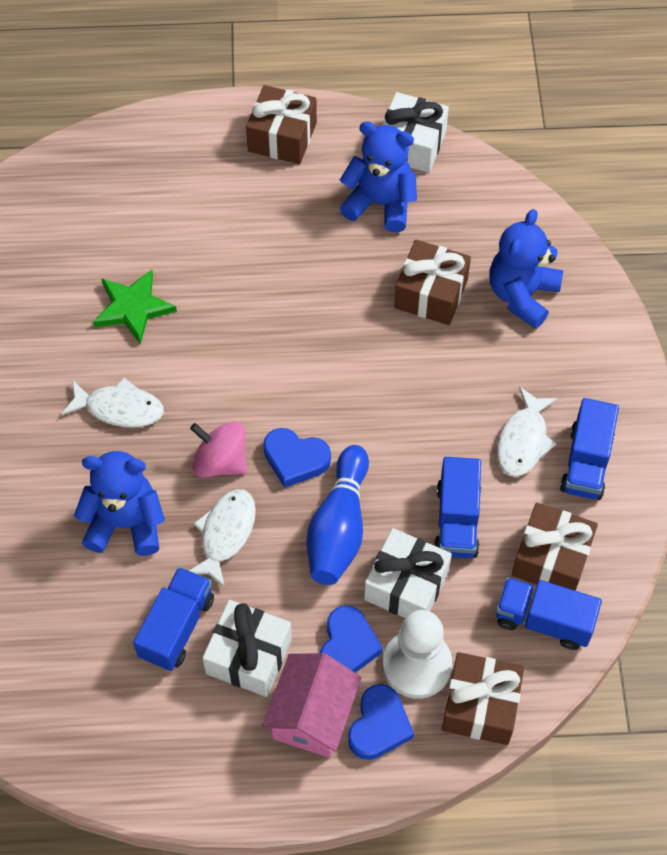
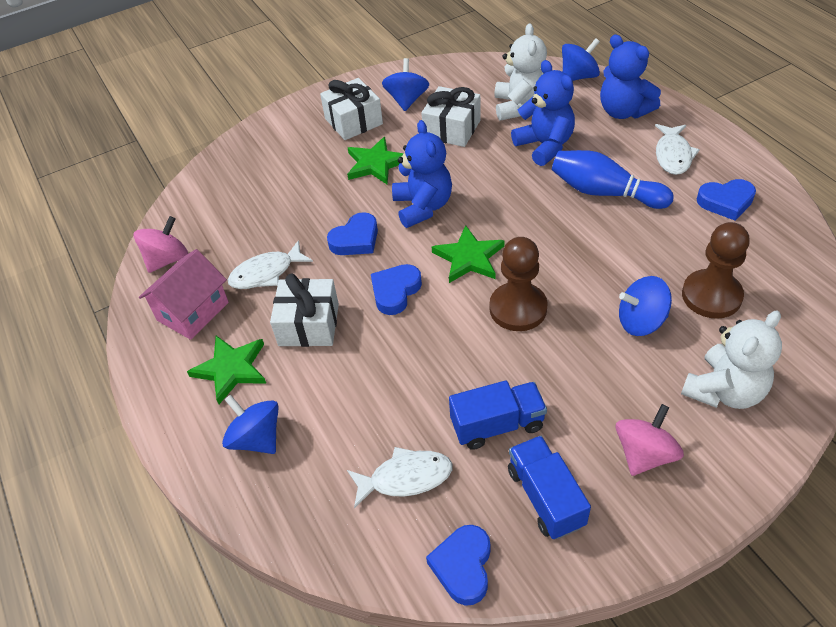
blue heart: [263,428,331,488] [320,606,383,673] [348,684,414,760] = 3 -> [327,212,378,255] [371,264,422,315] [426,525,491,606] [697,179,756,221] = 4
blue spinning top: none = 0 -> [222,395,278,454] [382,58,429,111] [562,38,600,81] [619,276,672,336] = 4
blue truck: [133,567,214,671] [434,457,481,558] [496,577,602,650] [560,398,619,500] = 4 -> [449,380,547,450] [508,436,591,539] = 2
brown gift: [246,85,317,164] [394,240,471,325] [442,652,524,745] [512,503,598,591] = 4 -> none = 0
brown pawn: none = 0 -> [489,237,548,331] [682,222,750,319] = 2
green star: [93,269,177,345] = 1 -> [187,336,266,404] [347,137,404,185] [432,225,505,283] = 3
pink spinning top: [190,421,247,477] = 1 -> [133,216,188,273] [615,404,684,476] = 2
white pawn: [383,610,452,699] = 1 -> none = 0
white teddy bear: none = 0 -> [494,23,547,121] [681,310,782,409] = 2

